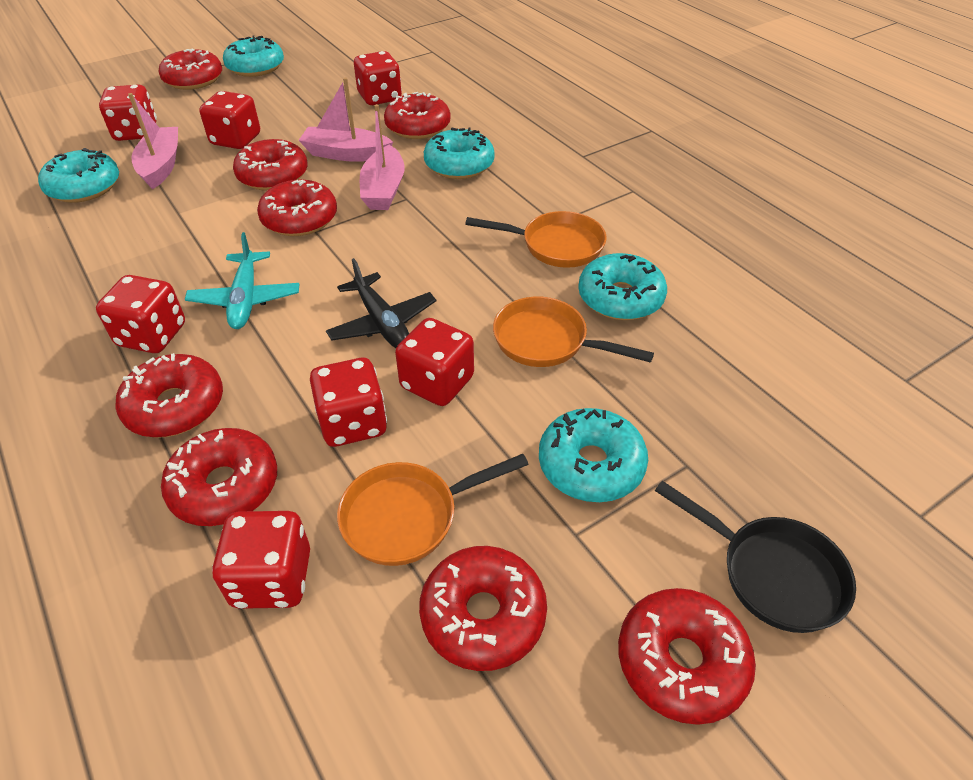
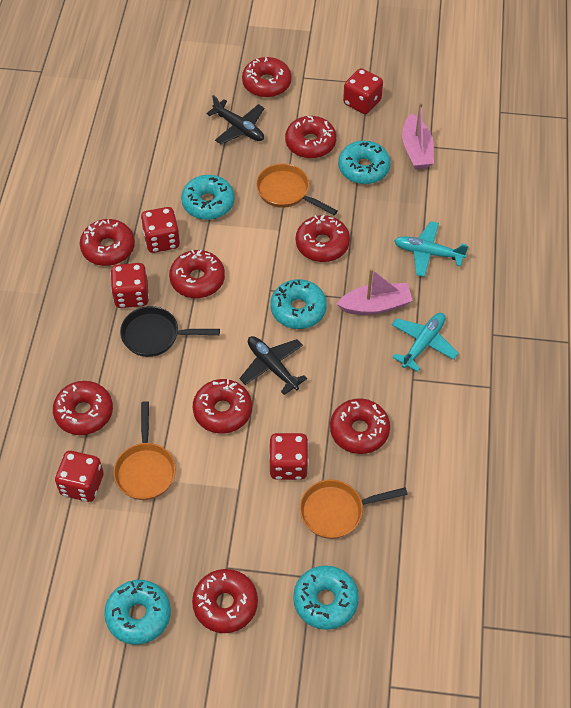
black plane: [326,258,436,348] = 1 -> [207,95,264,144] [240,336,307,395] = 2
pink boat: [128,93,178,189] [299,78,393,162] [360,104,405,210] = 3 -> [337,268,413,315] [402,102,434,169] = 2
red dice: [96,275,185,353] [99,84,157,141] [199,91,260,149] [212,511,310,609] [310,358,387,447] [354,51,402,105] [395,318,474,406] = 7 -> [55,451,103,502] [110,263,149,308] [141,207,180,253] [269,433,309,480] [343,68,383,114] = 5
red donut: [115,353,223,438] [159,49,222,90] [161,428,277,526] [233,139,308,191] [257,180,337,236] [384,92,450,139] [419,546,547,671] [618,588,756,725] = 8 -> [53,381,113,435] [80,219,135,266] [169,250,225,298] [192,569,258,633] [193,379,252,433] [242,57,292,97] [285,116,337,158] [296,215,350,262] [330,399,390,454] = 9
turquoise plane: [185,232,300,329] = 1 -> [392,313,459,372] [394,221,468,277] = 2

